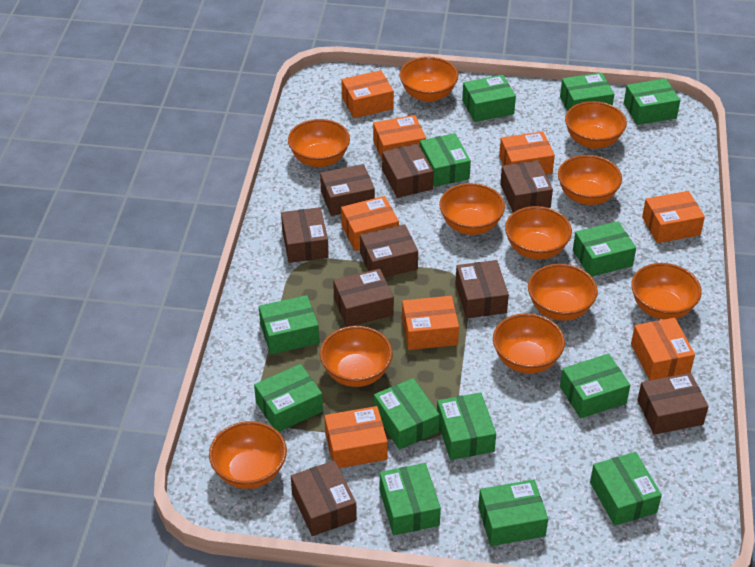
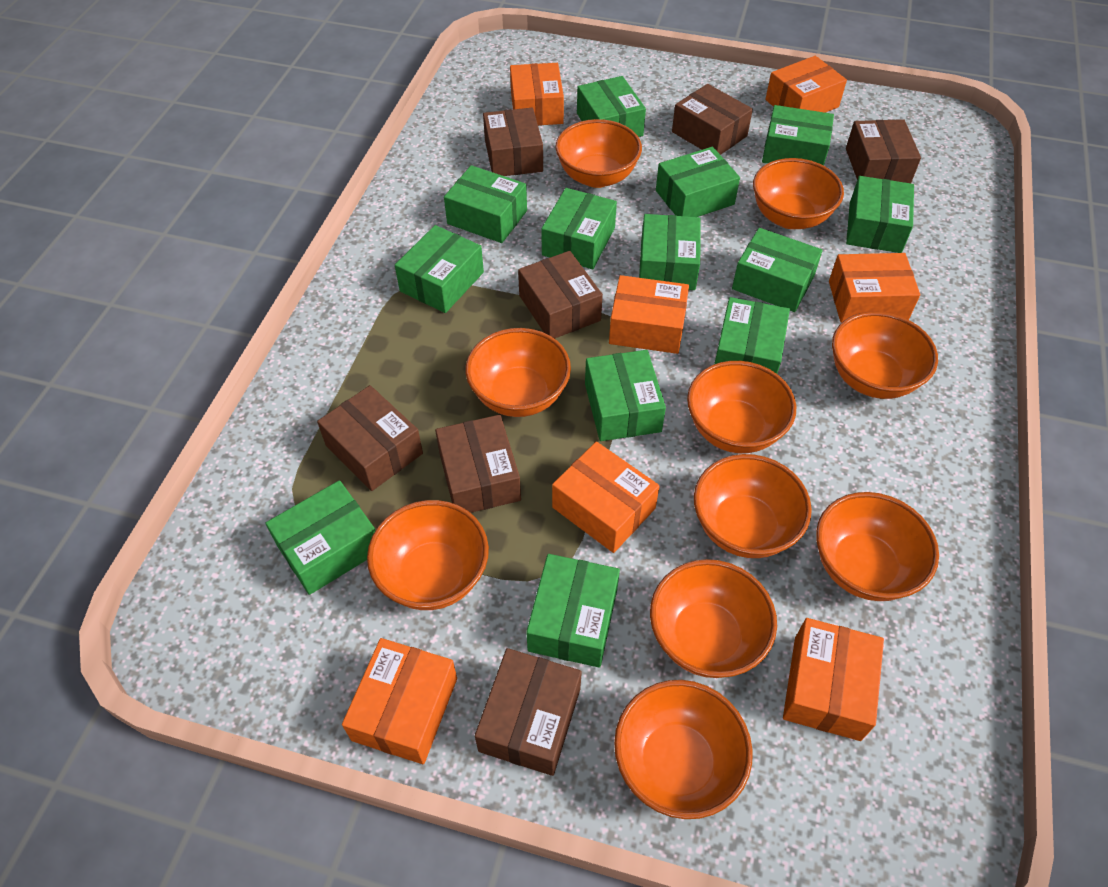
brown box: [281,207,329,263] [291,460,357,536] [320,164,375,216] [333,269,394,327] [360,224,418,277] [382,143,434,198] [455,260,509,318] [500,160,553,213] [637,373,709,435] = 9 -> [317,385,423,491] [435,415,521,513] [475,648,582,776] [483,108,543,176] [518,251,603,339] [672,84,753,155] [846,119,921,183] = 7
orange bowl: [209,421,287,489] [288,119,350,167] [320,326,393,387] [399,57,459,102] [439,183,505,235] [493,313,565,374] [505,206,572,260] [528,264,598,321] [558,155,622,205] [565,101,627,149] [631,263,702,320] = 11 -> [367,500,489,610] [466,328,571,417] [555,119,642,188] [614,680,753,819] [650,559,777,678] [687,361,796,453] [694,454,812,558] [753,158,844,229] [816,492,939,601] [832,312,938,399] = 10
orange box: [325,406,388,468] [341,196,399,251] [342,70,394,118] [373,115,426,160] [402,296,459,350] [499,131,555,175] [631,318,695,380] [642,191,705,243] = 8 -> [342,638,457,764] [510,63,564,126] [552,442,660,553] [609,275,689,354] [765,56,847,113] [783,618,884,741] [829,253,920,323] = 7

